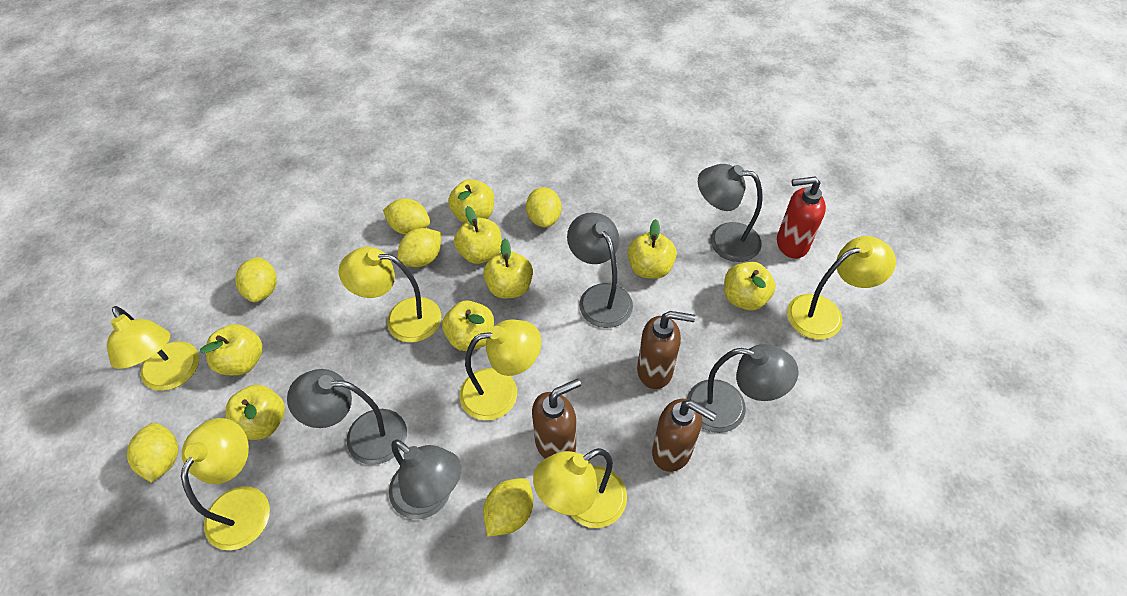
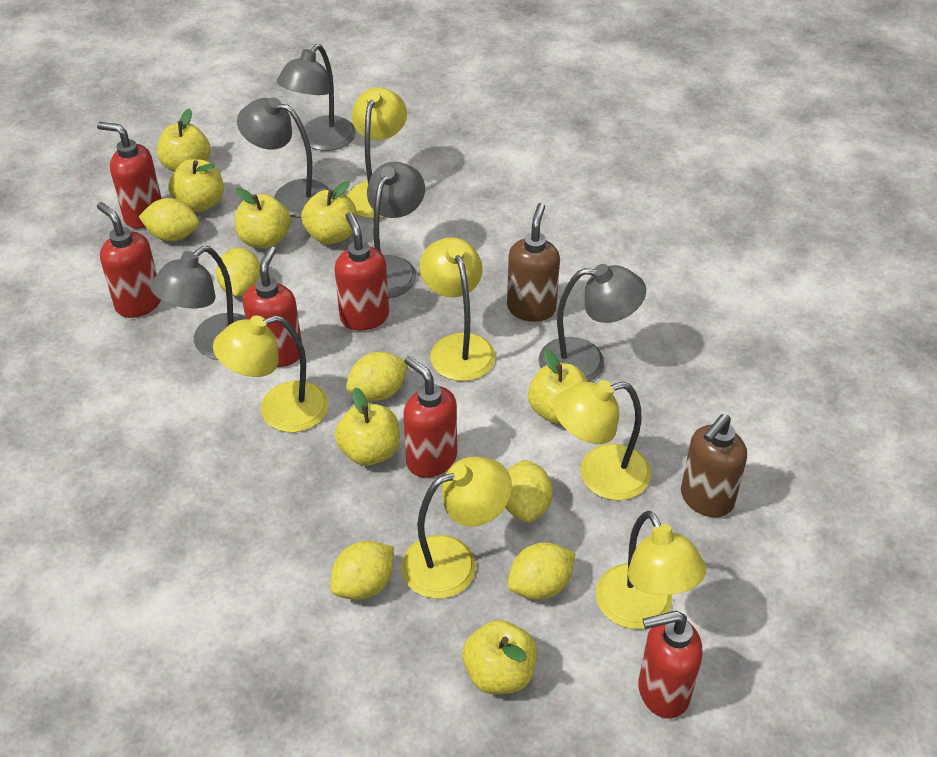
brown soap dispenser: [532,379,581,459] [637,311,695,389] [652,399,717,472] = 3 -> [507,203,560,322] [681,414,747,517] = 2
red soap dispenser: [777,176,826,259] = 1 -> [97,122,162,229] [97,202,161,318] [243,246,302,367] [334,212,389,331] [403,356,457,478] [638,611,703,719] = 6
yellow apple: [200,324,263,375] [225,385,285,440] [442,300,494,351] [448,179,494,223] [454,206,502,264] [483,239,533,299] [628,219,677,279] [724,262,776,310] = 8 -> [157,109,211,172] [168,159,224,213] [235,188,291,249] [301,181,357,244] [335,387,400,466] [462,620,537,694] [528,348,588,424] = 7

